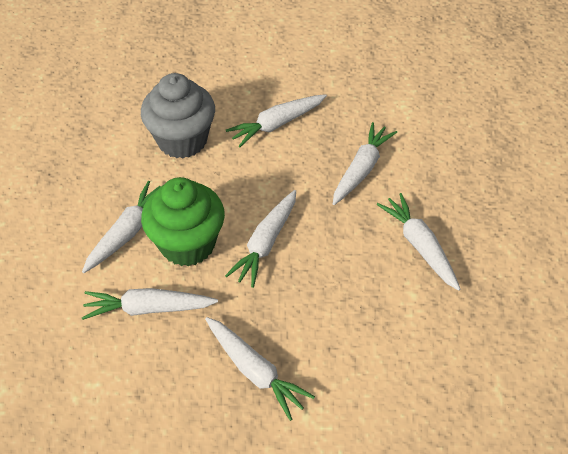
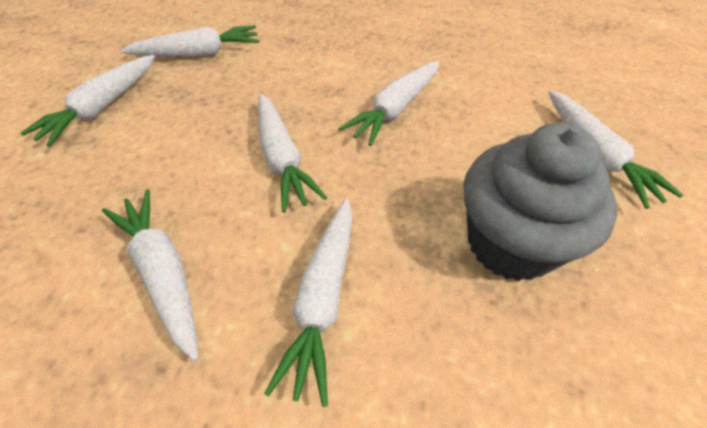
green cupcake: [141,177,225,266] = 1 -> none = 0

